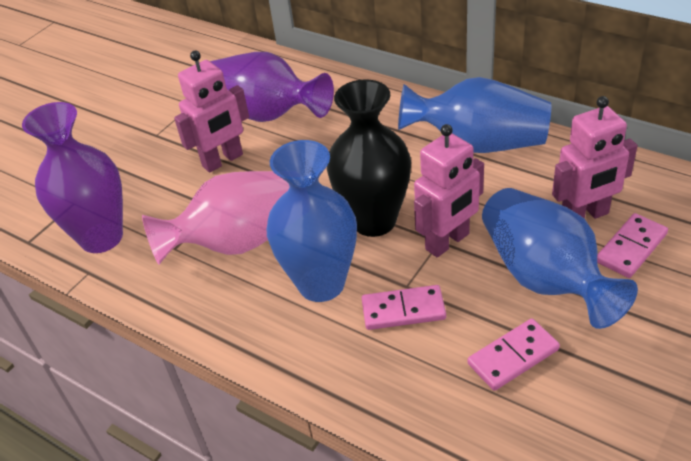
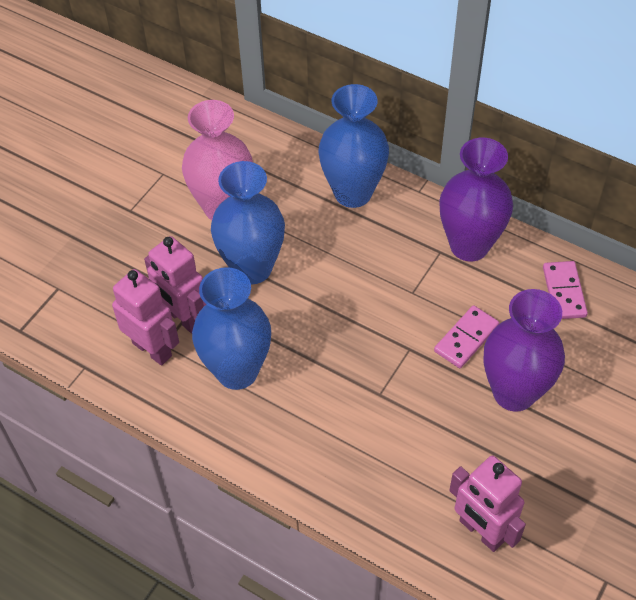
black vase: [327,79,411,237] = 1 -> none = 0
pink domino: [362,285,446,330] [468,319,560,391] [597,213,668,278] = 3 -> [434,305,499,368] [543,261,588,319] = 2

